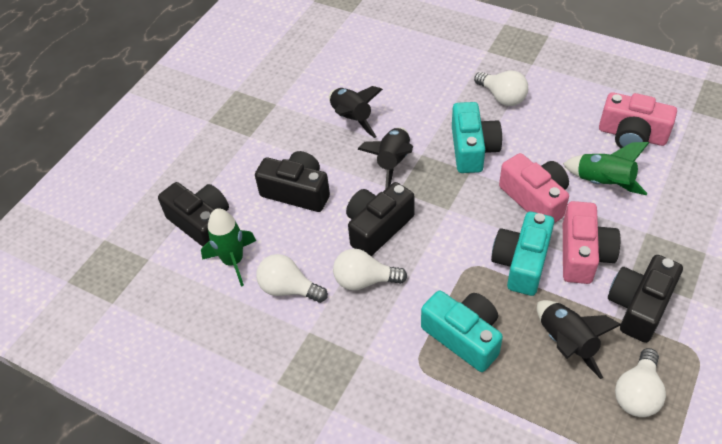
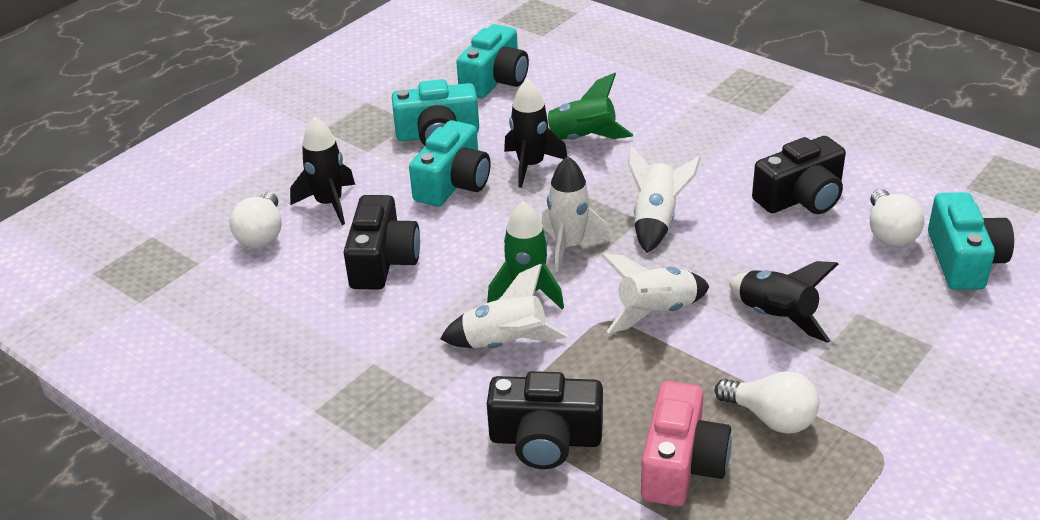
black camera: [158,182,229,247] [255,151,330,212] [346,182,414,256] [608,255,683,343] = 4 -> [344,195,420,290] [487,371,603,469] [752,136,846,214] = 3
pink camera: [499,153,569,223] [563,201,620,284] [599,92,677,148] = 3 -> [641,381,732,506] = 1
turquoise camera: [421,291,503,372] [452,102,502,173] [491,212,554,296] = 3 -> [392,79,479,146] [409,120,491,206] [456,24,529,98] [928,192,1014,290] = 4
white light bulb: [256,254,328,303] [333,249,407,291] [474,71,528,106] [615,348,666,417] = 4 -> [230,192,281,248] [715,371,819,434] [870,189,924,247] = 3
white rocket: none = 0 -> [440,264,568,348] [542,156,610,272] [601,253,710,334] [628,145,701,253] = 4

